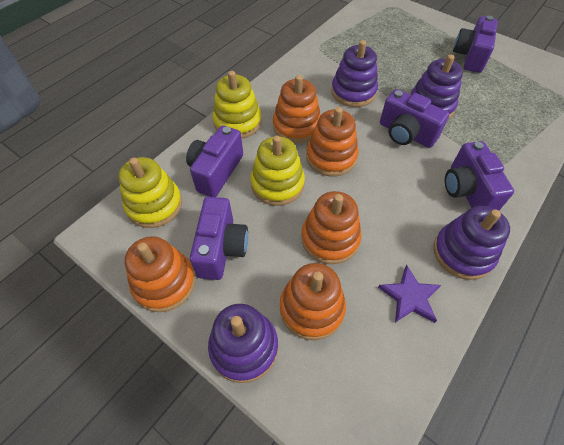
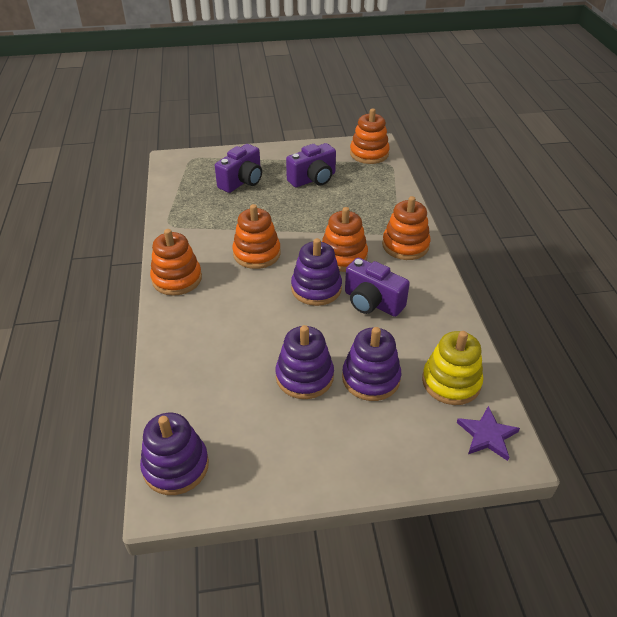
purple camera: [186,125,243,197] [190,197,248,280] [380,89,449,148] [445,141,514,211] [453,16,498,73] = 5 -> [215,144,262,193] [286,143,336,187] [345,258,410,317] = 3
yellow stacking toy: [118,157,182,228] [213,71,261,138] [250,136,305,206] = 3 -> [422,331,483,405] = 1

